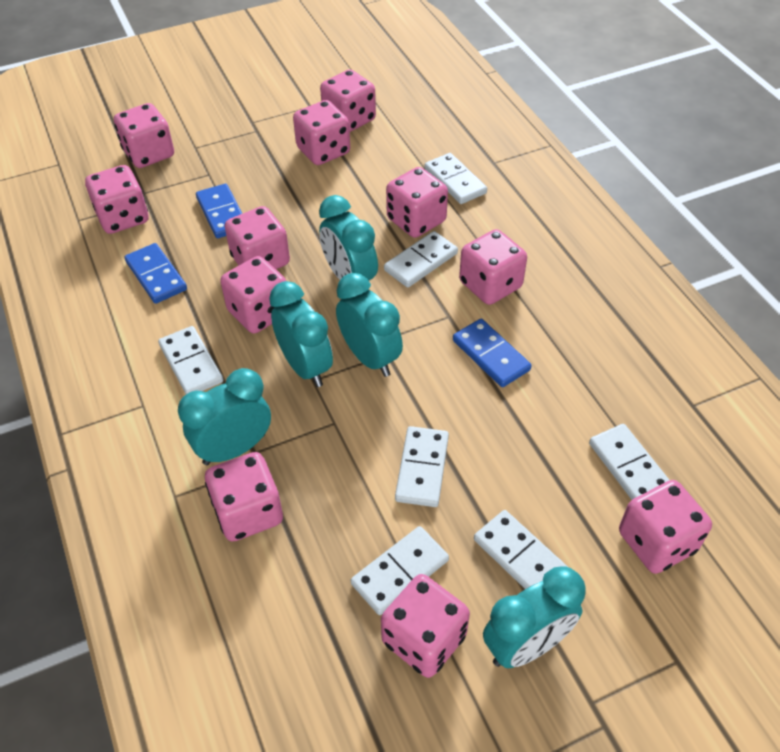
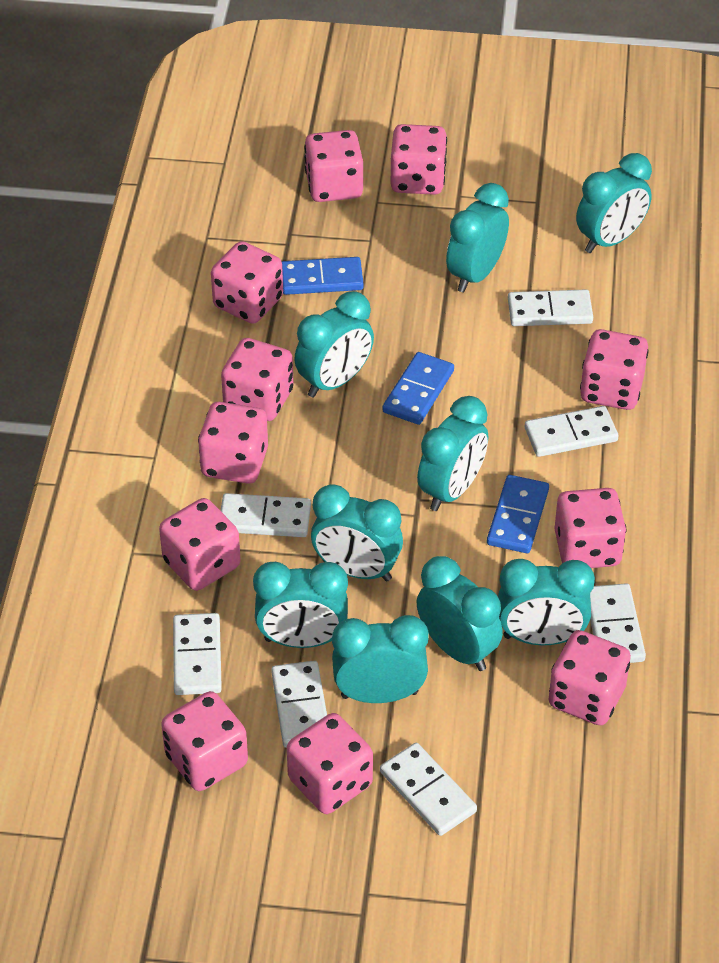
turquoise clock: [178,368,271,465] [269,281,333,387] [319,195,378,280] [336,273,403,377] [483,566,586,668] = 5 -> [253,562,348,648] [295,291,374,397] [311,484,403,582] [332,615,429,703] [417,396,488,511] [417,556,503,671] [446,183,509,293] [498,559,595,645] [576,153,652,253] = 9

